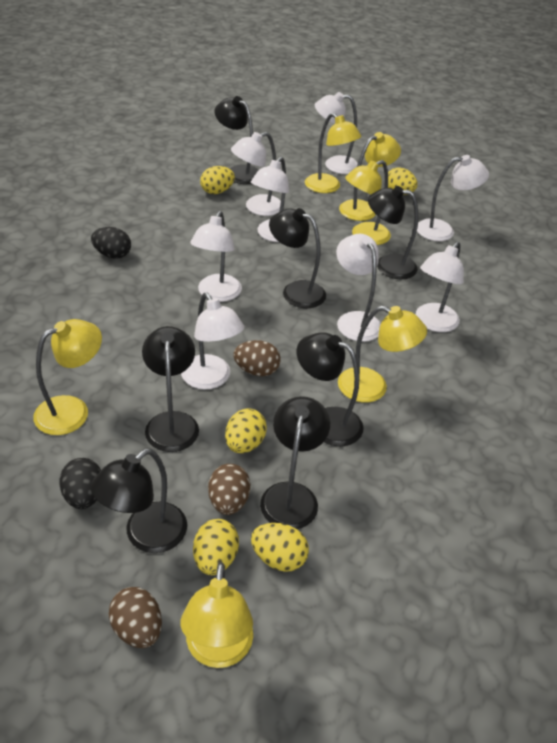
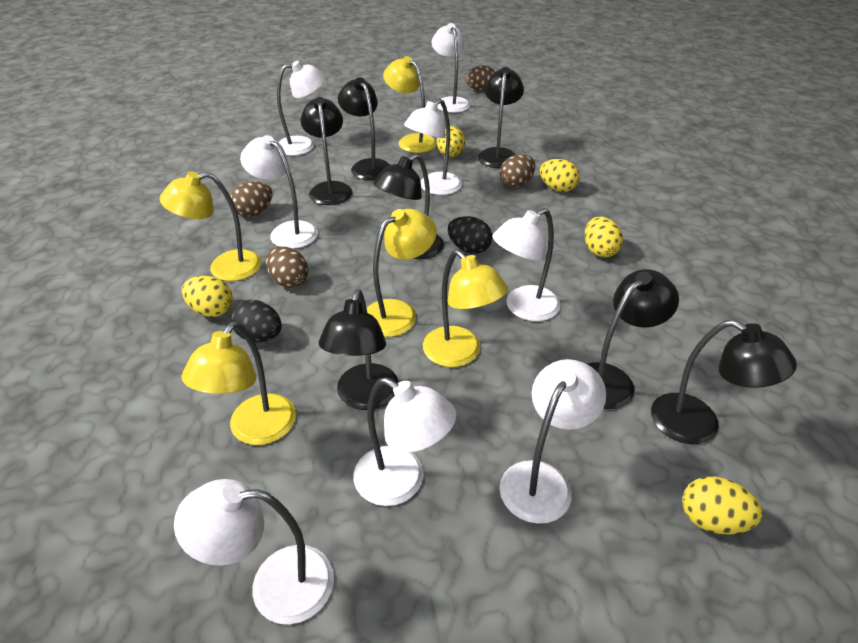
brown egg: [109,587,162,648] [208,464,250,515] [233,340,281,376] = 3 -> [230,181,272,217] [266,246,308,288] [465,65,495,91] [500,154,535,187] = 4
yellow lamp: [33,319,102,435] [181,562,253,668] [305,113,362,193] [338,306,427,403] [339,132,401,221] [345,160,391,245] = 6 -> [160,172,261,281] [181,321,296,445] [367,209,437,337] [383,56,437,153] [423,250,508,367] = 5

